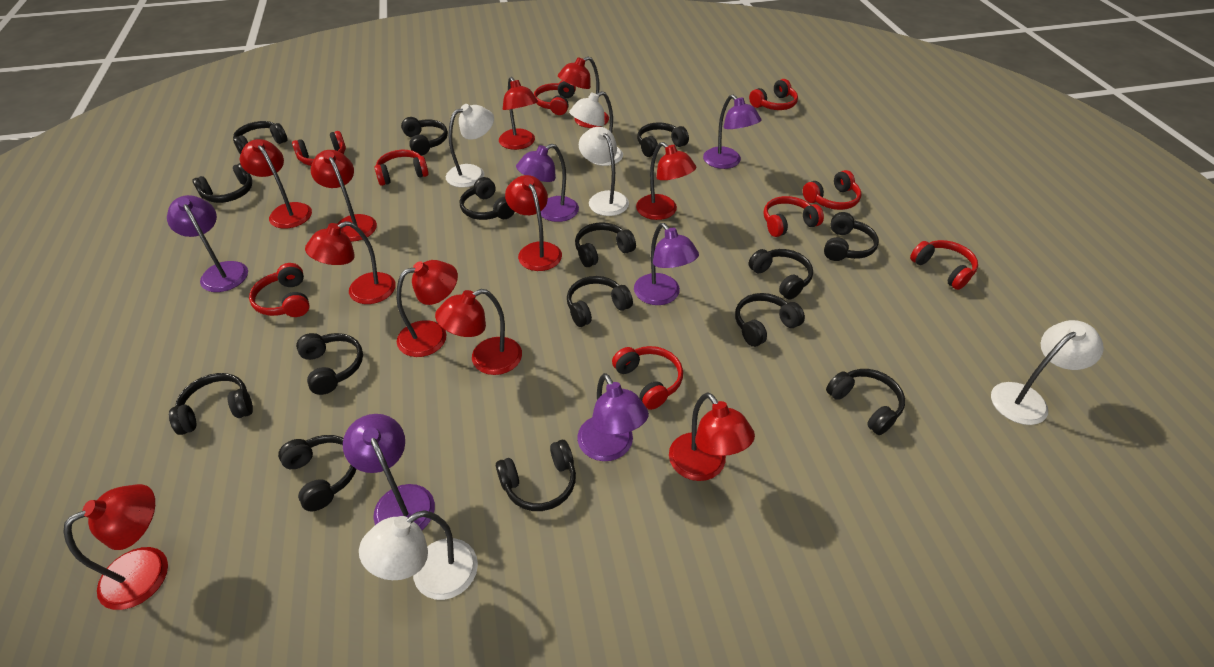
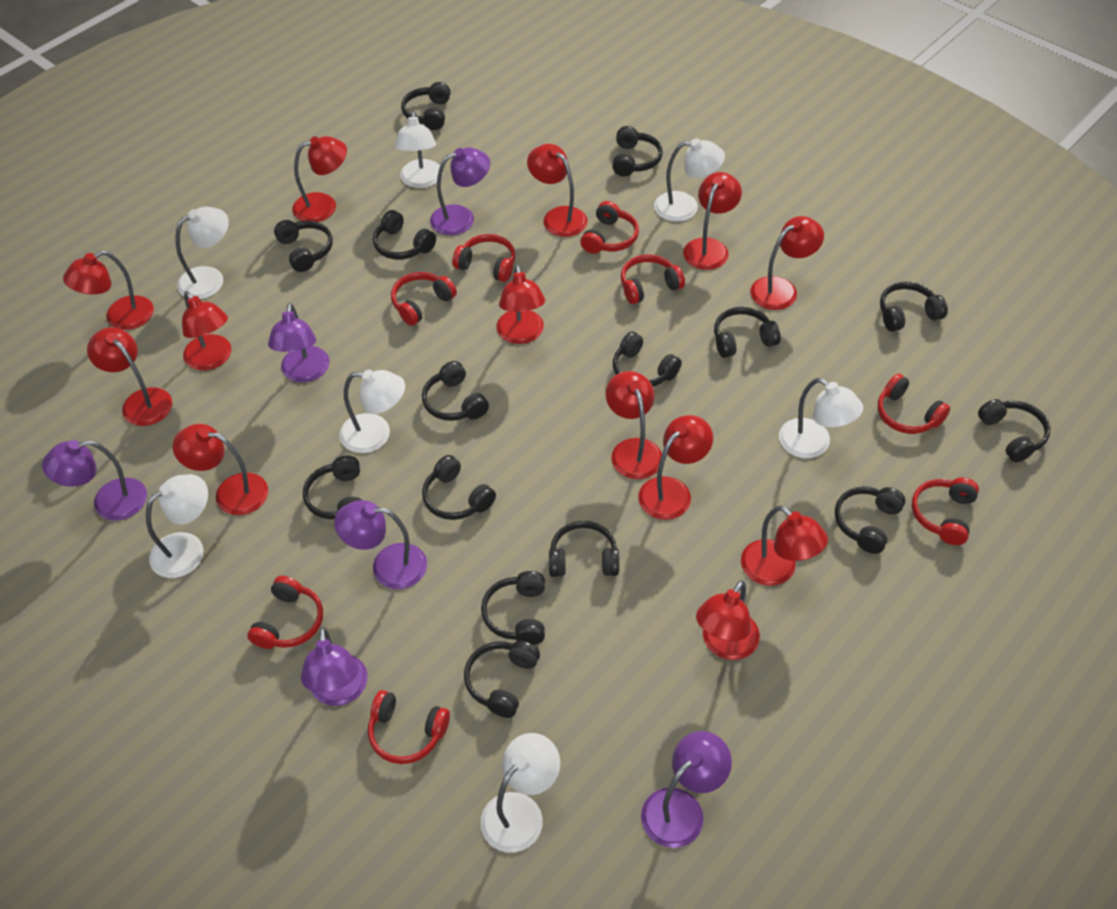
red headphones: [249,263,310,317] [292,131,346,166] [375,150,429,186] [534,80,576,115] [612,346,683,410] [749,79,798,110] [764,196,824,237] [803,170,861,210] [910,240,978,290] = 9 -> [247,576,323,649] [368,690,450,764] [391,272,457,326] [452,234,515,282] [580,201,639,254] [621,255,685,304] [878,374,950,434] [912,477,979,545] = 8
red lamp: [64,484,168,610] [240,139,312,229] [305,221,396,304] [311,150,377,242] [396,260,458,357] [435,289,522,375] [499,77,538,150] [505,175,562,271] [558,57,609,128] [636,142,696,220] [669,392,755,481] = 11 -> [63,251,154,330] [87,327,172,426] [173,424,268,515] [182,291,232,370] [292,136,347,222] [497,264,545,344] [527,144,588,237] [606,371,662,479] [638,415,713,520] [683,172,742,270] [696,580,760,660] [741,505,828,586] [750,216,824,310] = 13
white lamp: [359,510,478,600] [446,104,494,188] [569,91,623,166] [579,127,629,216] [991,320,1104,425] = 5 -> [146,474,208,578] [176,207,229,299] [339,370,405,453] [394,111,443,188] [480,733,560,853] [654,138,725,222] [779,378,863,458] = 7

